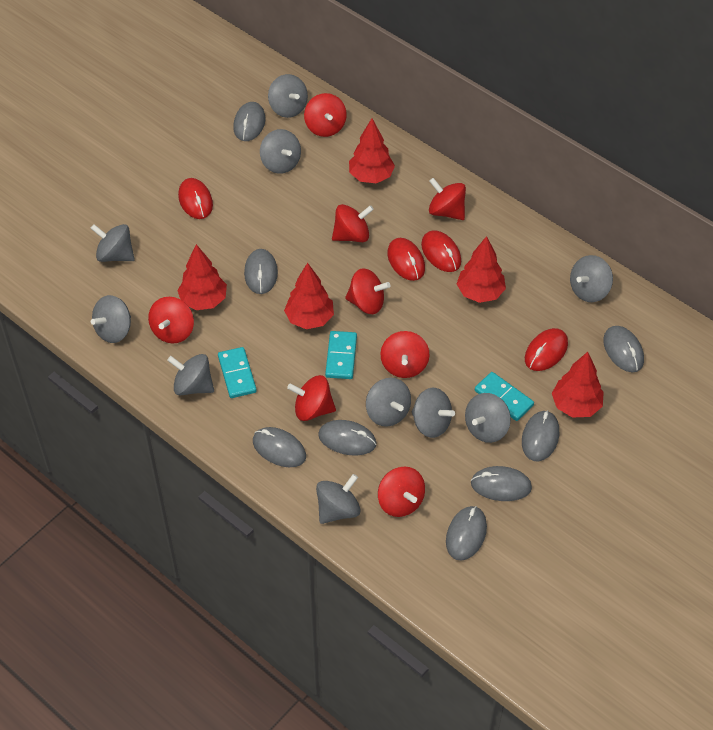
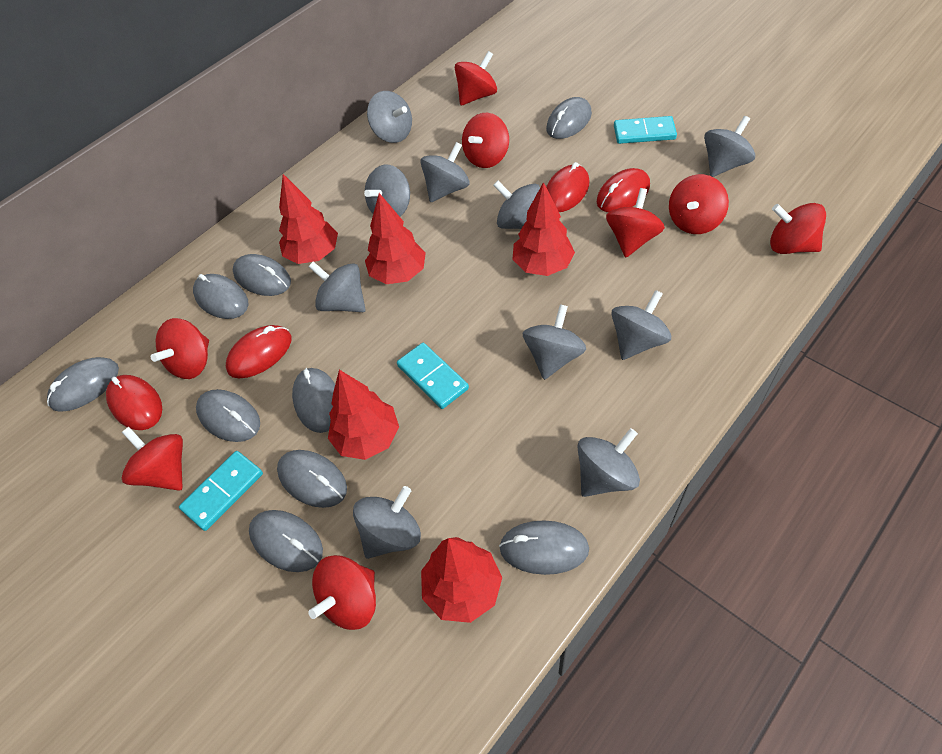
grey mouse: [233,102,266,141] [244,249,278,294] [253,427,306,467] [318,420,376,456] [446,506,487,561] [471,466,532,501] [522,410,559,461] [603,326,644,372] = 8 -> [47,357,119,412] [193,274,249,319] [196,389,260,442] [233,254,291,296] [249,510,323,572] [277,450,347,508] [292,368,335,433] [499,520,589,575] [546,97,592,139] = 9

